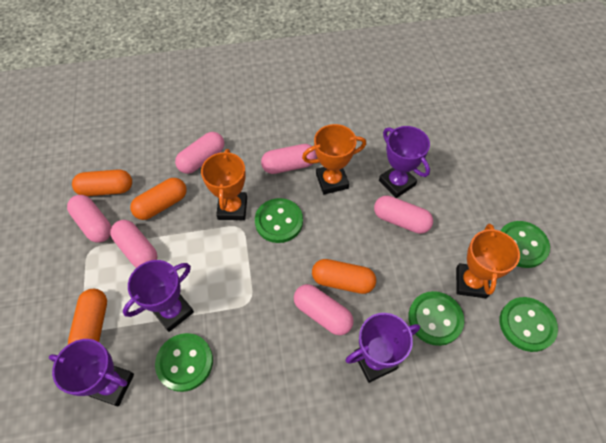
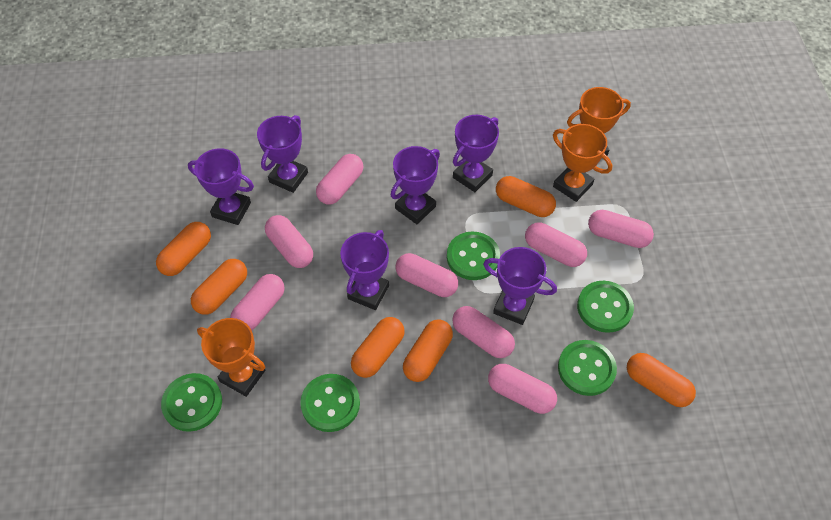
orange capsule: [68,289,107,345] [72,169,132,196] [130,178,187,220] [312,259,376,294] = 4 -> [156,222,211,276] [191,259,247,315] [351,317,405,378] [403,319,453,382] [496,176,556,217] [627,353,696,407] = 6
pink capsule: [67,195,112,243] [110,220,157,268] [175,132,224,174] [261,144,317,174] [294,284,354,335] [374,195,433,234] = 6 -> [230,274,285,331] [265,215,313,268] [316,154,363,205] [395,253,458,297] [452,306,515,358] [488,364,557,414] [525,222,587,267] [588,210,654,248] = 8
purple trophy: [49,339,134,407] [123,260,194,332] [345,313,420,383] [379,126,430,198] = 4 -> [188,148,254,225] [257,115,308,193] [340,230,389,310] [391,146,440,224] [453,115,499,192] [483,247,557,325] = 6

